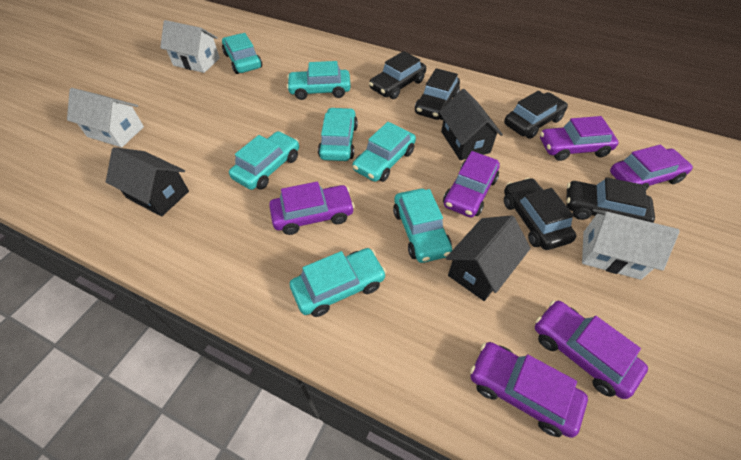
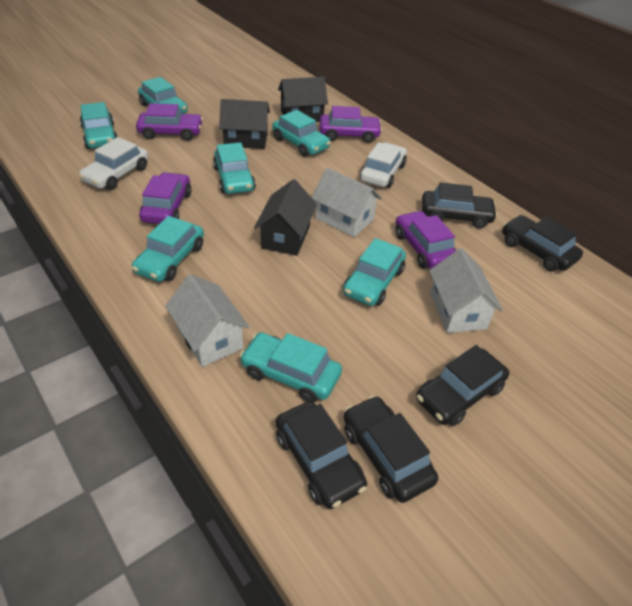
purple car: [269,181,355,235] [443,151,500,218] [470,342,588,438] [535,300,648,399] [540,116,619,161] [610,145,693,190] = 6 -> [136,103,203,141] [139,172,191,224] [320,106,382,143] [395,211,456,269] = 4
white car: none = 0 -> [79,137,148,190] [360,142,407,188] = 2

